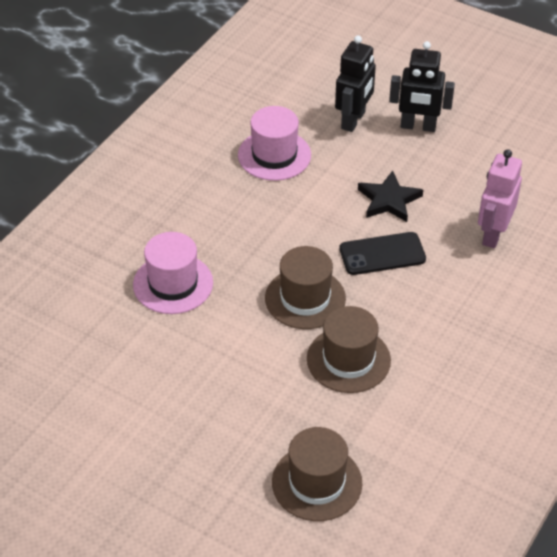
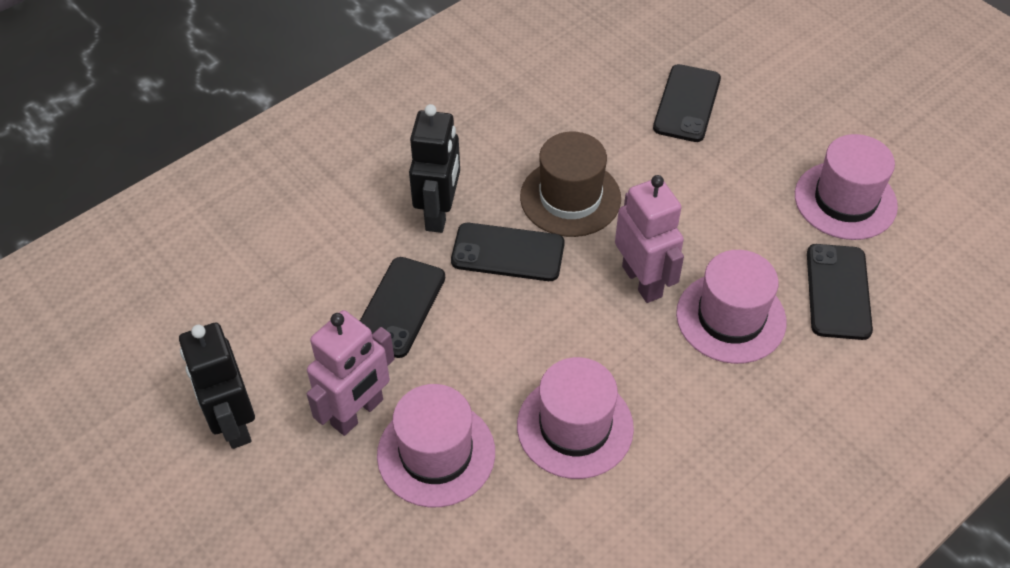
black phone: [339,232,426,275] = 1 -> [360,257,445,358] [451,223,565,281] [653,64,721,142] [807,244,873,340] = 4
black star: [358,171,423,222] = 1 -> none = 0
brown hat: [265,246,346,329] [272,427,362,521] [307,306,391,393] = 3 -> [520,132,621,237] = 1
pink hat: [133,232,213,314] [238,106,311,181] = 2 -> [377,384,495,508] [517,357,634,479] [676,250,787,364] [795,134,898,240] = 4
pink robot: [478,149,522,248] = 1 -> [307,310,395,436] [615,175,684,303] = 2

